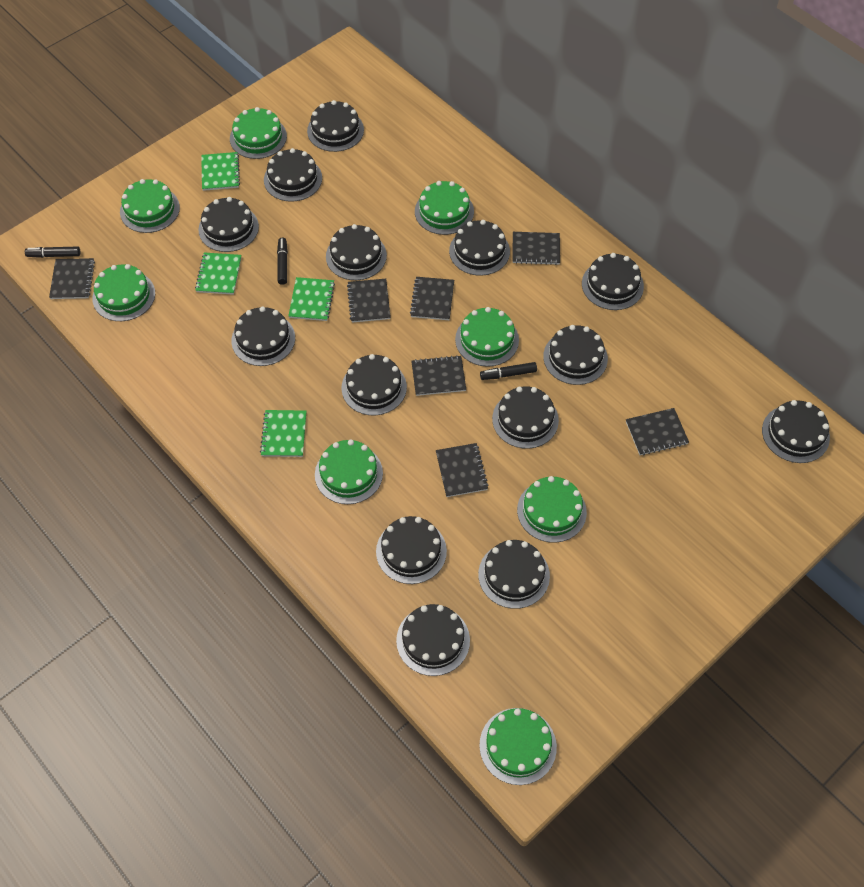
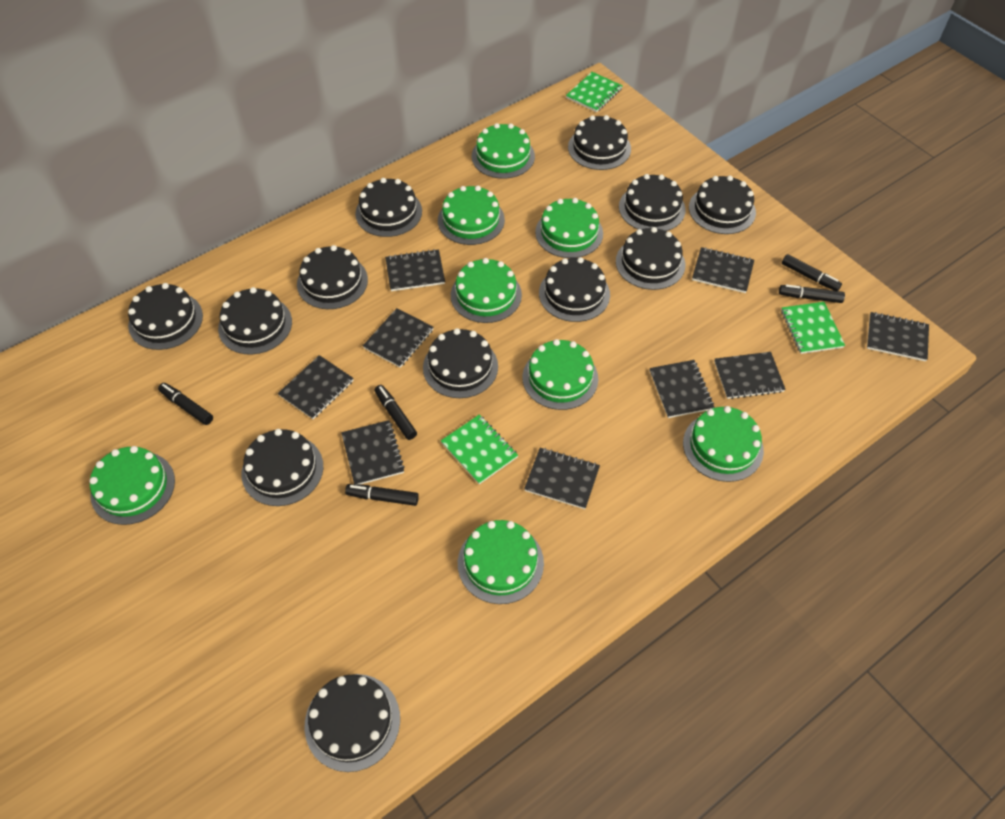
black cake: [199,197,259,252] [231,306,295,366] [264,148,322,202] [307,100,364,152] [326,224,387,280] [341,354,407,415] [376,516,447,584] [396,604,470,676] [449,220,510,276] [478,540,550,609] [492,386,559,449] [543,325,608,385] [582,253,644,310] [762,400,830,463] = 14 -> [128,283,203,350] [218,287,292,355] [241,429,323,506] [297,245,368,309] [304,674,400,772] [355,178,422,237] [423,328,498,398] [539,257,610,322] [568,115,631,170] [616,227,685,290] [619,174,686,231] [689,175,756,234] = 12
black marker: [25,246,80,258] [277,238,288,285] [480,362,537,380] = 3 -> [158,383,213,425] [345,484,419,506] [375,385,417,440] [779,285,845,303] [782,254,842,291] = 5
black notebook: [49,258,95,299] [347,279,391,323] [410,277,454,320] [411,355,466,396] [436,443,488,497] [512,232,560,265] [626,408,689,455] = 7 -> [278,355,354,419] [341,420,405,485] [363,308,433,368] [385,249,445,291] [524,448,600,509] [650,360,714,418] [692,247,754,293] [714,352,786,399] [867,312,929,361] = 9
green notebook: [195,253,241,295] [201,152,240,191] [260,410,307,457] [288,277,335,321] = 4 -> [441,414,518,484] [566,72,623,112] [781,302,845,354] = 3

